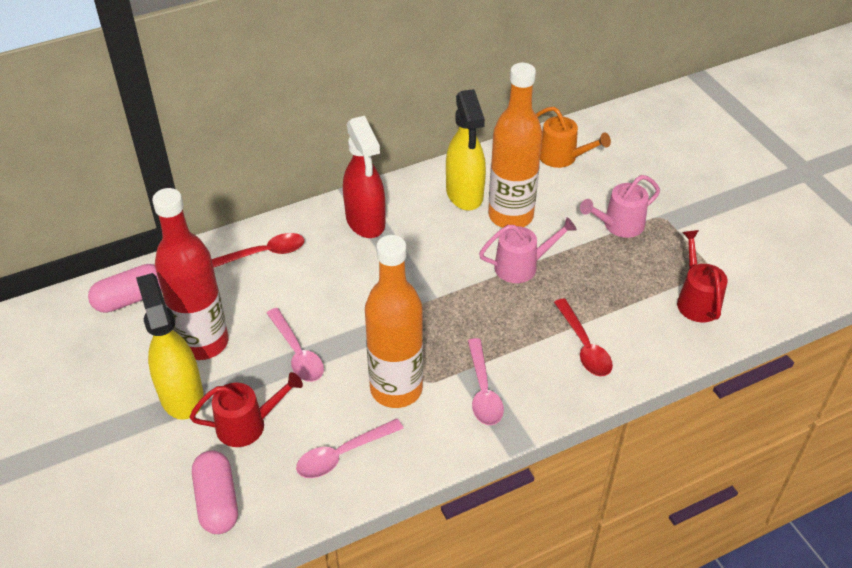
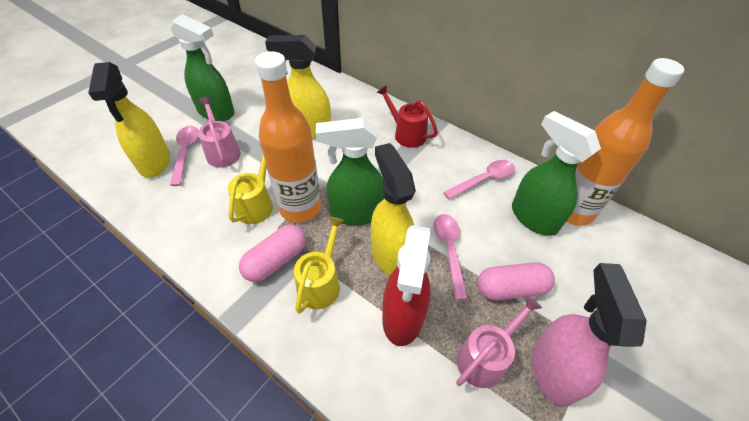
green spray bottle: none = 0 -> [170,14,235,121] [316,118,385,226] [512,111,601,236] = 3
orange watering can: [536,107,611,168] = 1 -> none = 0
pink spray bottle: none = 0 -> [532,263,647,407] = 1
red bottle: [152,188,229,360] = 1 -> none = 0
red spoon: [211,233,304,268] [554,299,613,376] = 2 -> none = 0
red watering can: [190,372,303,447] [677,230,727,323] = 2 -> [377,85,438,148] = 1
yellow spray bottle: [136,273,204,420] [446,89,486,211] = 2 -> [88,62,170,177] [265,35,331,139] [371,143,416,275] = 3
yellow watering can: none = 0 -> [228,144,273,224] [294,216,345,314] = 2

